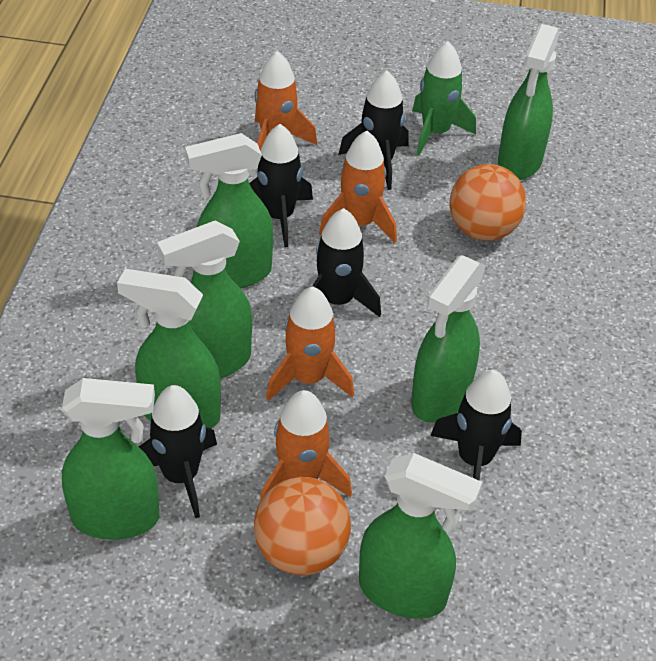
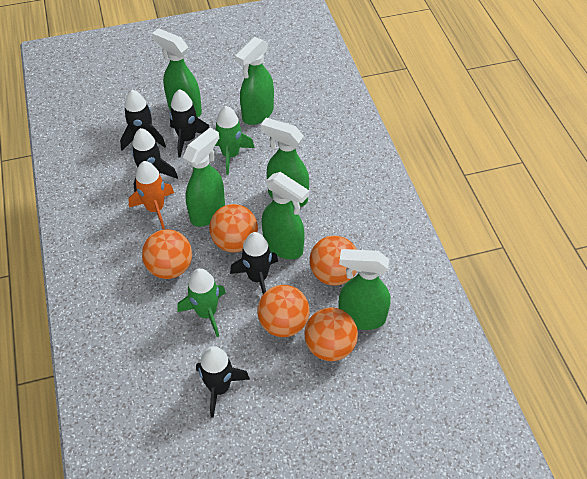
green rocket: [412,41,476,156] = 1 -> [177,268,226,337] [215,106,254,175] = 2
green spray bottle: [62,378,159,540] [117,269,221,428] [157,220,252,379] [185,133,273,288] [359,453,482,619] [411,255,486,423] [498,24,559,180] = 7 -> [152,28,202,118] [183,128,225,227] [235,37,274,125] [261,118,309,207] [262,172,309,259] [339,249,391,330] = 6
orange ball: [254,477,351,575] [449,164,526,241] = 2 -> [142,229,192,279] [209,204,258,252] [257,285,309,337] [304,308,358,361] [310,236,357,286] = 5
orange rocket: [254,51,317,151] [260,390,352,502] [266,286,354,401] [319,131,397,243] = 4 -> [128,161,174,229] = 1

